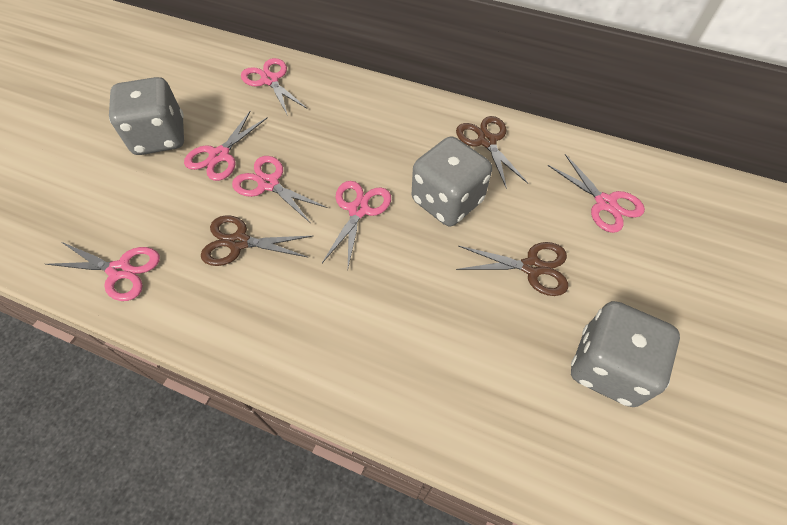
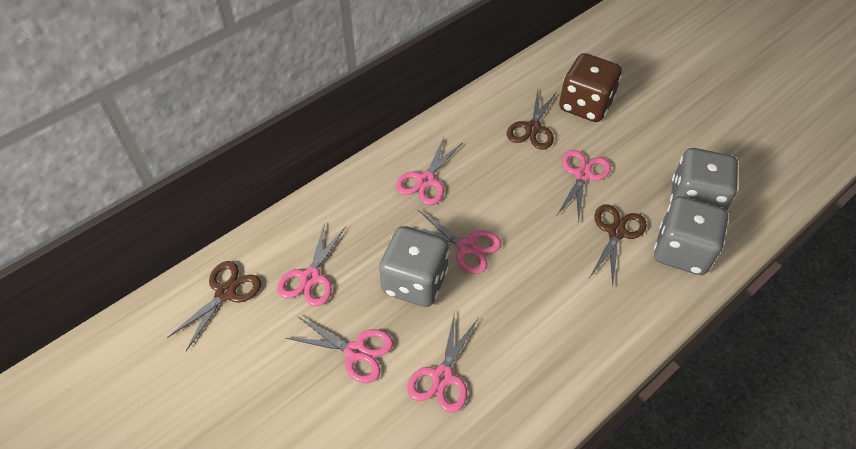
brown dice: none = 0 -> [559,53,622,122] = 1

